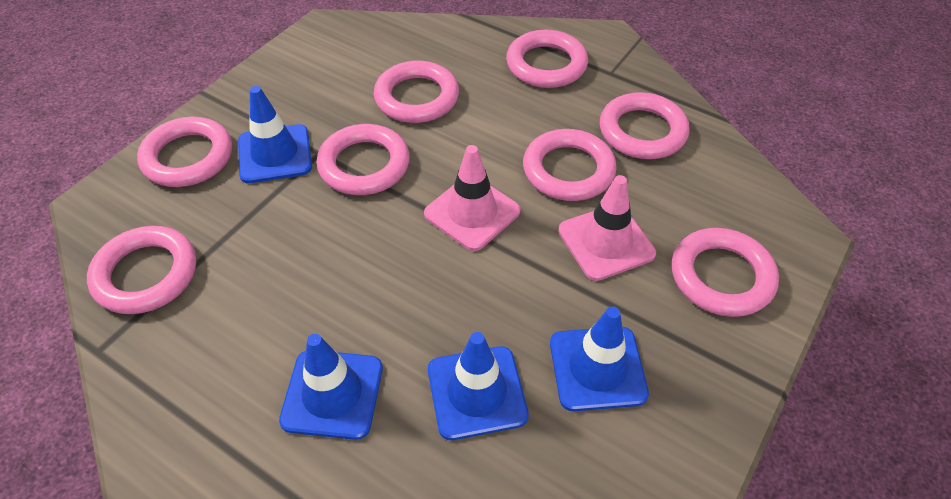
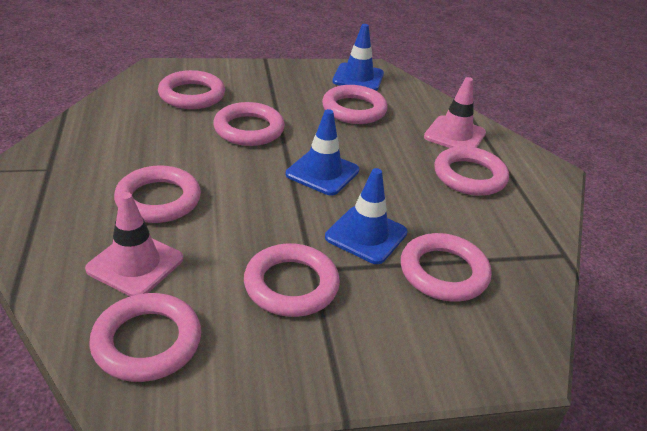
blue traffic cone: [238,86,312,183] [279,334,383,440] [428,332,529,440] [550,307,649,411] = 4 -> [286,109,359,195] [325,168,408,264] [333,24,384,91] = 3

